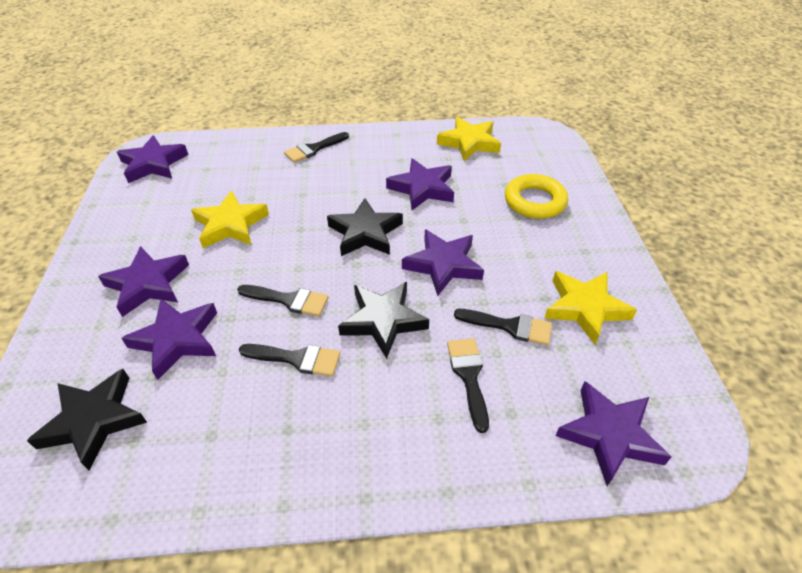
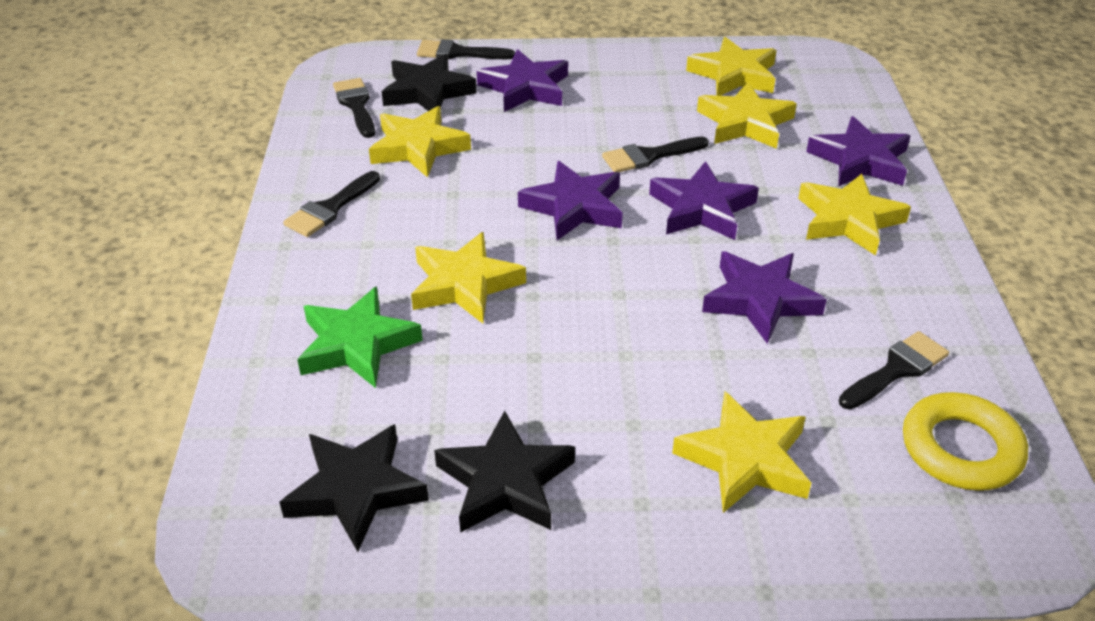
green star: none = 0 -> [297,286,423,388] = 1
purple star: [98,246,189,317] [117,135,188,183] [121,299,217,380] [386,158,454,210] [402,229,484,296] [555,381,671,486] = 6 -> [477,49,568,112] [518,161,622,240] [649,161,759,240] [702,251,827,344] [806,116,910,187] = 5
yellow star: [191,191,269,248] [437,117,501,161] [544,271,637,344] = 3 -> [369,106,471,178] [411,232,526,323] [672,392,811,513] [686,37,777,96] [697,82,797,149] [798,174,911,256] = 6

